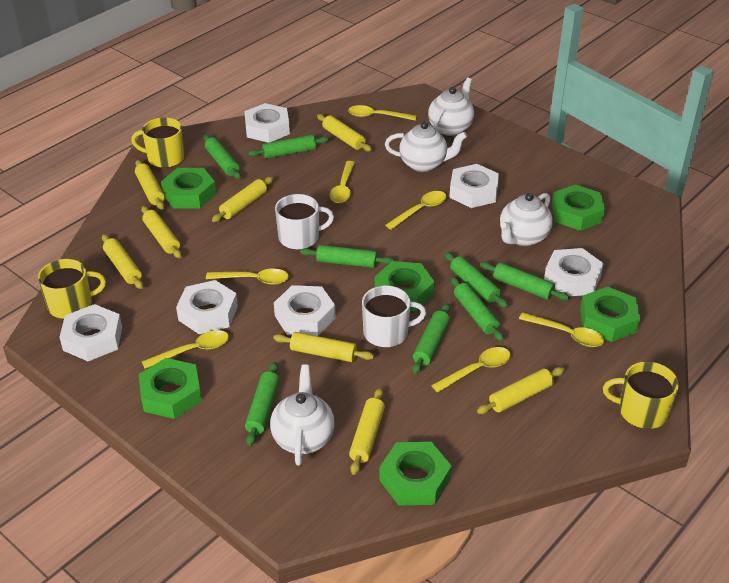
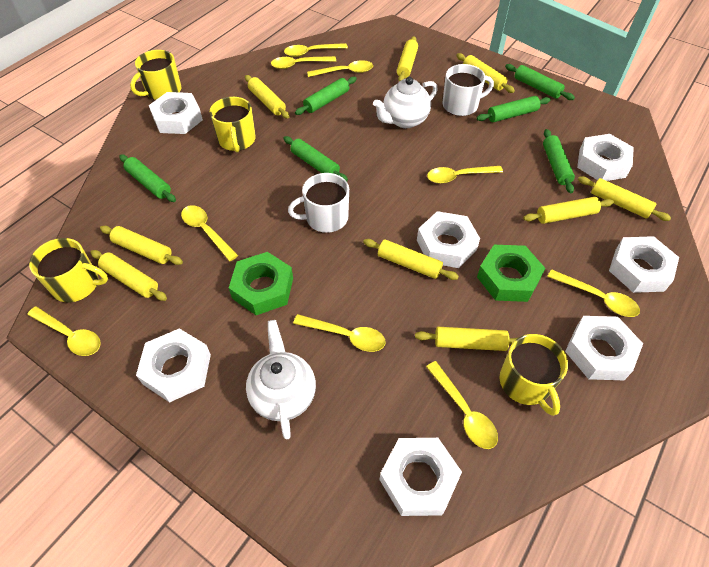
green nut: [139,358,202,419] [161,168,216,209] [375,261,435,311] [379,442,452,505] [552,184,605,231] [580,286,640,342] = 6 -> [229,252,293,315] [477,245,545,302] = 2
green rolling pin: [203,135,241,179] [245,362,280,446] [248,135,329,159] [300,245,394,268] [412,304,450,374] [444,252,508,308] [451,277,504,341] [480,262,569,301] = 8 -> [119,155,176,202] [284,136,348,181] [295,77,357,115] [477,96,551,122] [505,64,575,100] [543,129,575,193] = 6
white nut: [59,304,122,361] [176,280,238,334] [244,103,290,143] [274,285,335,336] [449,164,499,208] [544,248,604,296] = 6 -> [136,328,211,402] [149,92,203,134] [380,438,462,516] [417,211,480,268] [565,316,643,380] [577,134,634,181] [609,236,679,293] = 7
white teapot: [270,365,335,466] [385,122,467,172] [428,77,474,136] [500,193,553,246] = 4 -> [246,320,316,440] [373,77,438,128] = 2
yellow mug: [38,259,106,319] [131,117,185,168] [603,361,679,429] = 3 -> [29,238,108,303] [130,50,181,100] [209,97,256,152] [500,334,568,416] = 4
yellow rolling pin: [102,234,143,289] [135,160,165,210] [141,206,182,258] [212,177,273,222] [273,332,374,362] [317,114,372,152] [349,388,385,475] [477,367,565,414] = 8 -> [91,250,167,301] [100,226,183,265] [245,75,289,119] [363,239,459,280] [397,36,418,81] [415,327,519,351] [456,53,515,93] [523,197,614,224] [578,176,671,221] = 9
yellow spoon: [142,330,229,369] [206,268,289,285] [329,161,355,203] [348,105,417,121] [385,191,447,230] [431,347,511,393] [519,312,604,347] = 7 -> [27,306,101,356] [181,205,238,261] [271,56,336,69] [284,43,348,57] [293,314,386,352] [307,60,373,77] [426,361,498,449] [427,166,503,184] [547,269,640,317] = 9

